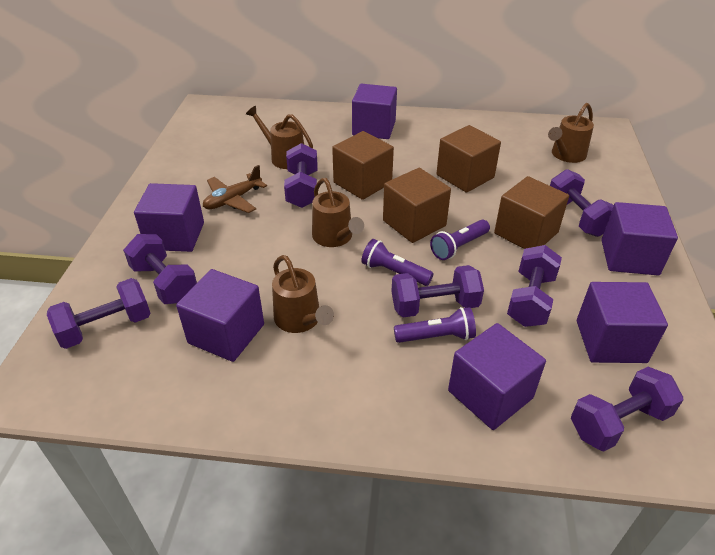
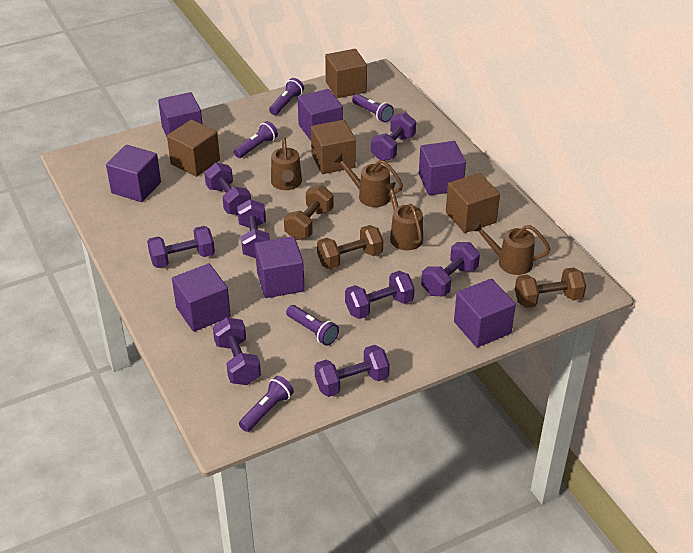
brown dumbbell: none = 0 -> [284,185,334,240] [317,225,383,269] [515,267,586,308] = 3
brown plane: [203,165,267,213] = 1 -> none = 0
purple cube: [134,183,204,252] [176,269,264,362] [352,84,397,139] [448,323,546,430] [577,282,668,363] [601,202,678,276] = 6 -> [106,145,161,202] [158,92,202,137] [172,263,231,332] [255,236,305,298] [298,89,343,141] [419,141,466,195] [454,278,516,347] = 7
purple dumbbell: [47,278,151,349] [123,234,197,304] [284,143,318,208] [391,265,484,318] [507,245,562,327] [550,169,614,237] [571,367,683,452] = 7 -> [147,226,215,268] [204,163,251,215] [213,317,261,385] [237,199,270,258] [314,345,390,397] [345,271,415,319] [371,112,416,161] [421,242,480,297] = 8
purple flashlight: [361,239,434,286] [394,307,476,343] [430,220,490,260] = 3 -> [234,121,278,158] [239,376,294,432] [269,78,304,115] [286,305,339,346] [352,94,394,122] = 5

